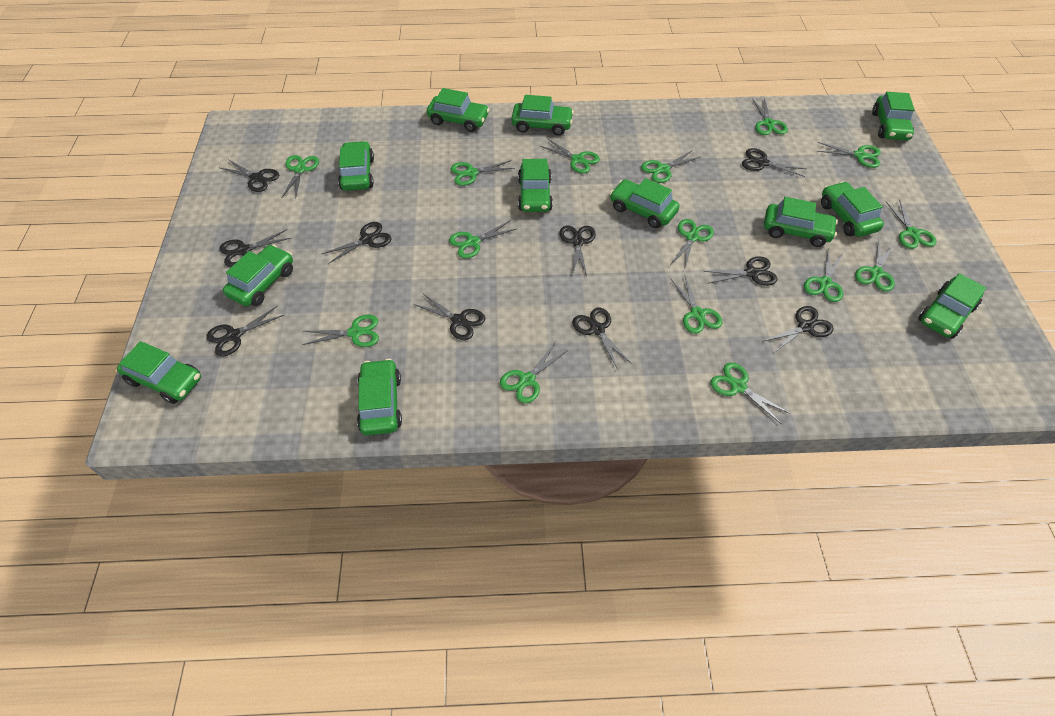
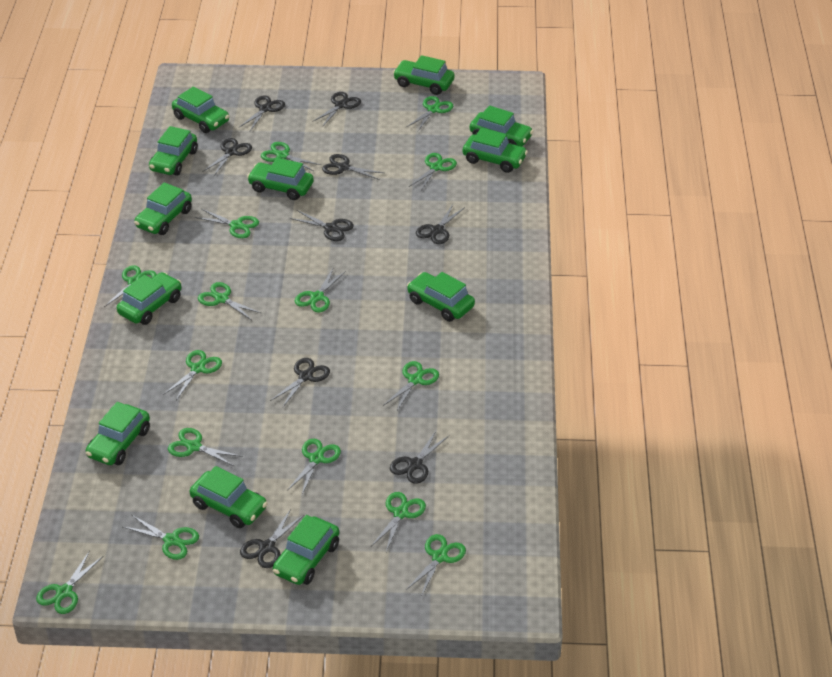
black scissors: [206,305,284,356] [219,229,291,267] [220,159,279,192] [322,222,391,264] [413,294,485,340] [559,226,596,276] [572,308,632,370] [703,256,777,286] [742,148,806,177] [762,306,833,353] = 10 -> [202,138,252,176] [239,96,285,131] [240,509,304,568] [270,358,330,408] [289,210,354,241] [312,92,361,127] [322,154,384,180] [390,431,450,484] [416,204,465,244] = 9

